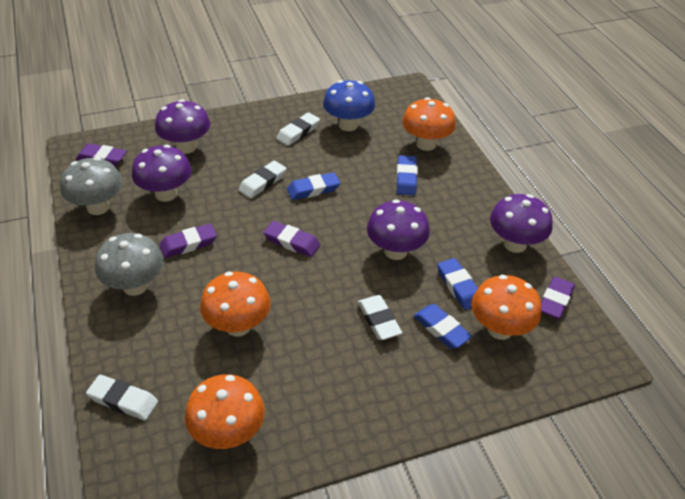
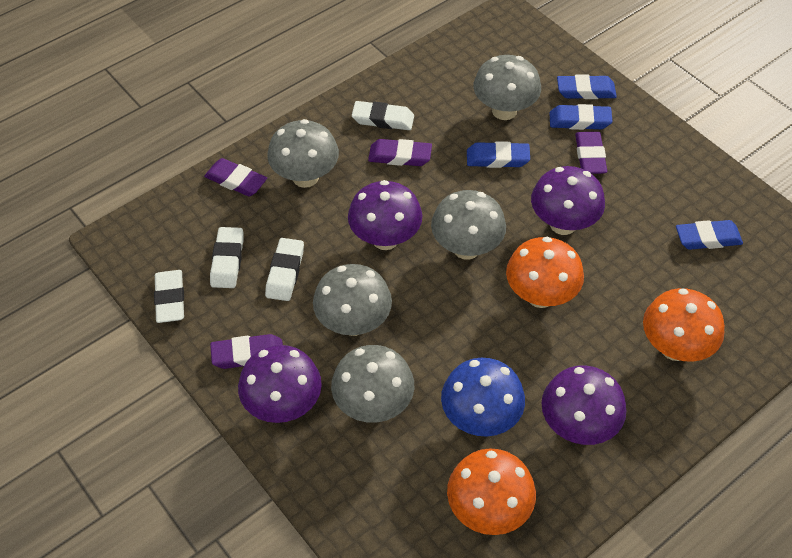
grey mushroom: [60,157,122,215] [95,233,163,296] = 2 -> [267,119,339,188] [313,264,392,336] [331,345,414,423] [431,190,506,260] [473,55,541,120] = 5
orange mushroom: [185,374,265,449] [200,272,271,337] [402,97,456,151] [472,275,541,340] = 4 -> [447,448,536,535] [506,237,584,308] [643,288,725,362] = 3

